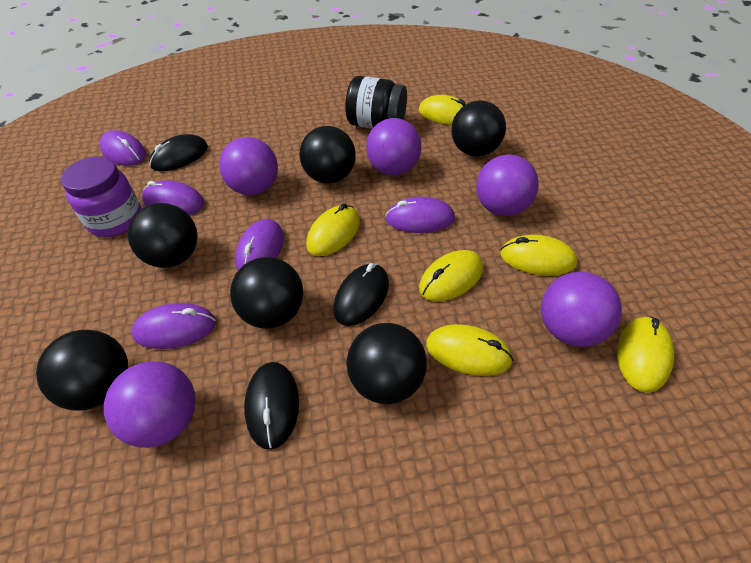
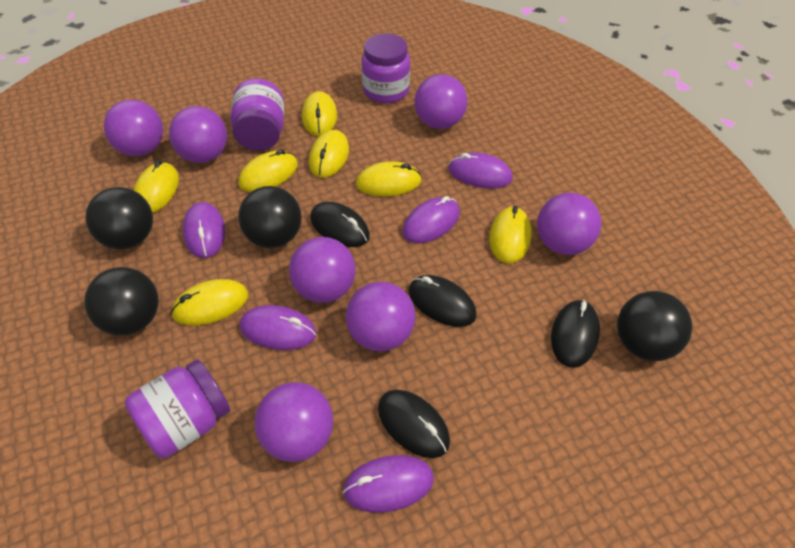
black ball: [36,330,128,411] [127,203,198,268] [230,257,303,329] [299,126,356,184] [346,323,427,404] [451,101,506,157] = 6 -> [84,267,159,336] [85,187,153,249] [238,186,302,248] [617,291,693,361] = 4
black jar: [345,76,407,129] = 1 -> none = 0
black mouse: [149,134,208,171] [244,362,299,450] [333,263,389,326] = 3 -> [310,202,370,247] [378,390,450,458] [409,275,476,327] [551,300,600,368] = 4
purple ball: [104,361,196,448] [219,137,278,195] [366,118,421,175] [476,155,539,216] [541,272,622,347] = 5 -> [104,100,163,156] [169,106,227,163] [254,382,333,462] [289,237,355,303] [346,282,415,351] [414,74,467,129] [537,193,601,255] = 7
purple jar: [61,157,142,237] = 1 -> [125,359,230,459] [231,79,284,151] [361,33,410,103] = 3
yellow mouse: [306,203,360,256] [419,95,466,125] [419,250,483,301] [426,324,513,376] [500,235,578,276] [617,317,674,393] = 6 -> [134,160,179,213] [171,279,248,325] [238,149,298,192] [302,91,337,136] [309,130,349,178] [356,161,422,196] [489,206,531,263] = 7

